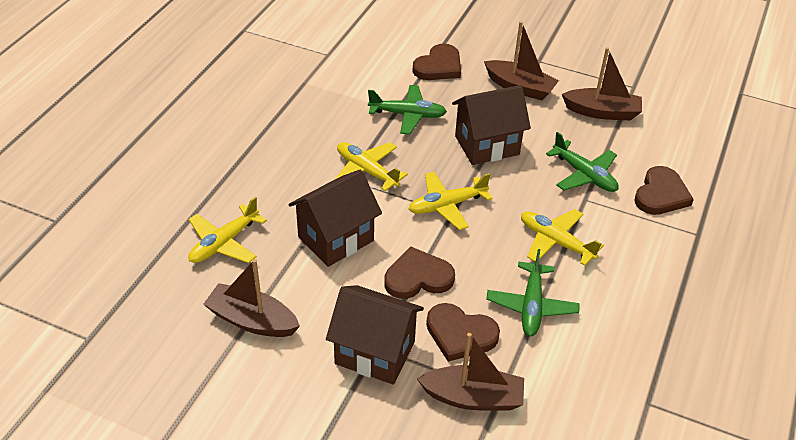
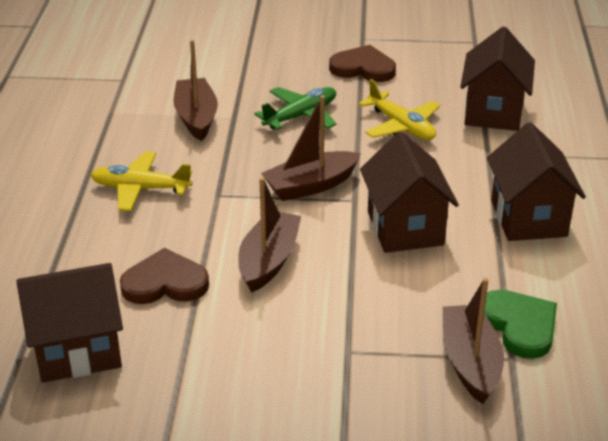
brown heart: [384,246,455,299] [412,44,461,80] [426,303,500,362] [635,166,694,215] = 4 -> [120,248,209,304] [329,45,396,82] = 2
brown house: [288,169,382,267] [326,285,424,385] [452,85,531,165] = 3 -> [16,263,123,383] [360,131,459,253] [460,27,535,131] [487,122,586,241] = 4
green heart: none = 0 -> [484,290,557,359] = 1
green plane: [368,85,447,135] [486,249,580,337] [546,132,619,192] = 3 -> [254,87,336,130] = 1
yellow plane: [188,197,267,263] [336,142,408,191] [409,172,493,230] [521,209,604,266] = 4 -> [91,151,192,211] [358,79,440,140] = 2

